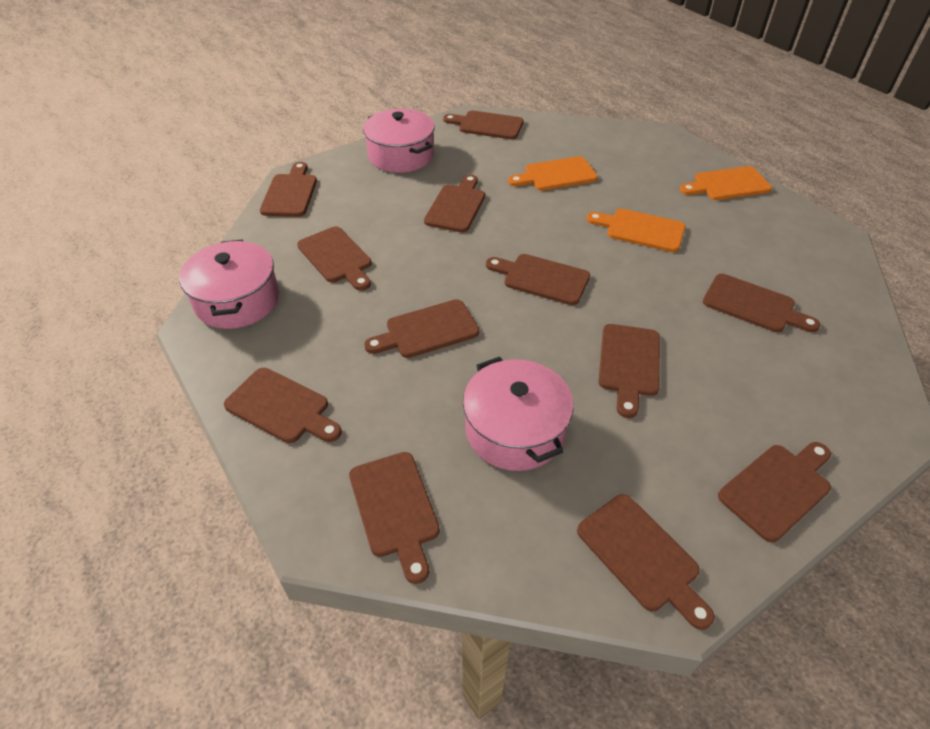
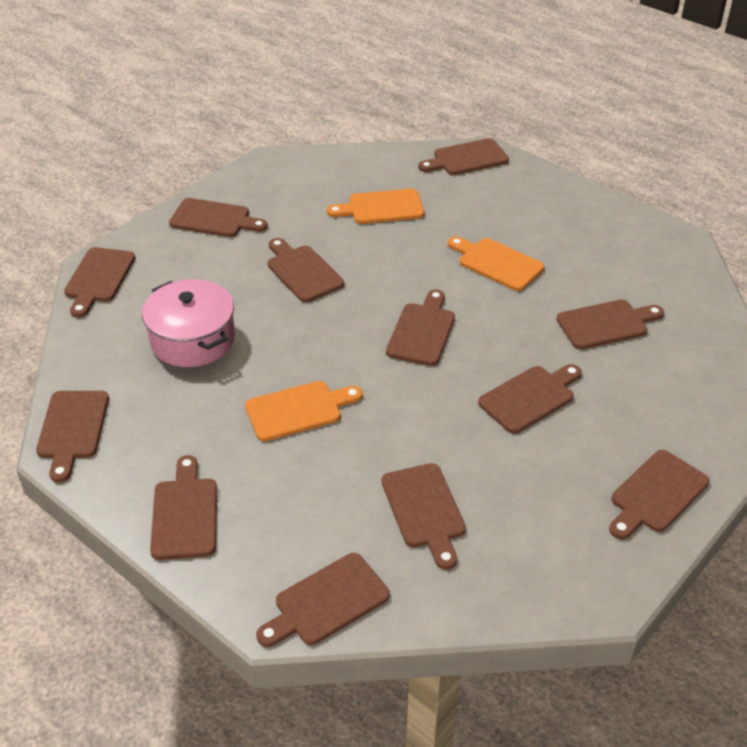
pink pot: [179,239,279,329] [363,109,435,173] [463,356,574,471] = 3 -> [142,279,235,367] = 1

